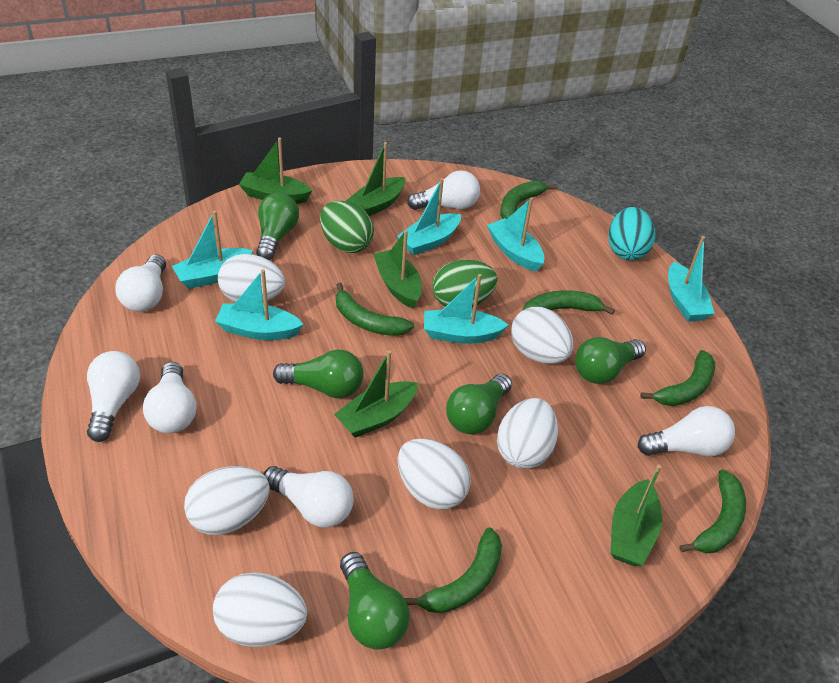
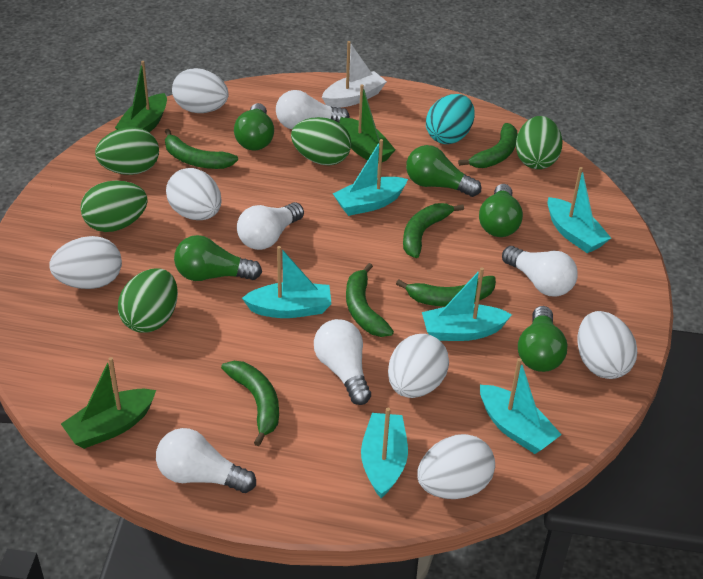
green boat: [239,138,312,204] [334,350,418,438] [346,142,405,216] [373,230,422,309] [610,465,662,566] = 5 -> [61,357,156,449] [115,61,167,132] [339,84,395,162] = 3
green egg: [320,201,374,253] [432,260,497,307] = 2 -> [80,181,148,232] [95,127,159,175] [118,268,178,333] [291,117,351,166] [516,116,562,169] = 5
white boat: none = 0 -> [322,41,387,108] = 1
white light bulb: [87,351,140,442] [116,254,166,312] [143,362,196,433] [263,466,354,527] [407,170,480,210] [638,406,735,456] = 6 -> [156,428,256,493] [237,202,304,250] [276,90,350,129] [314,319,371,405] [502,246,578,297] = 5

